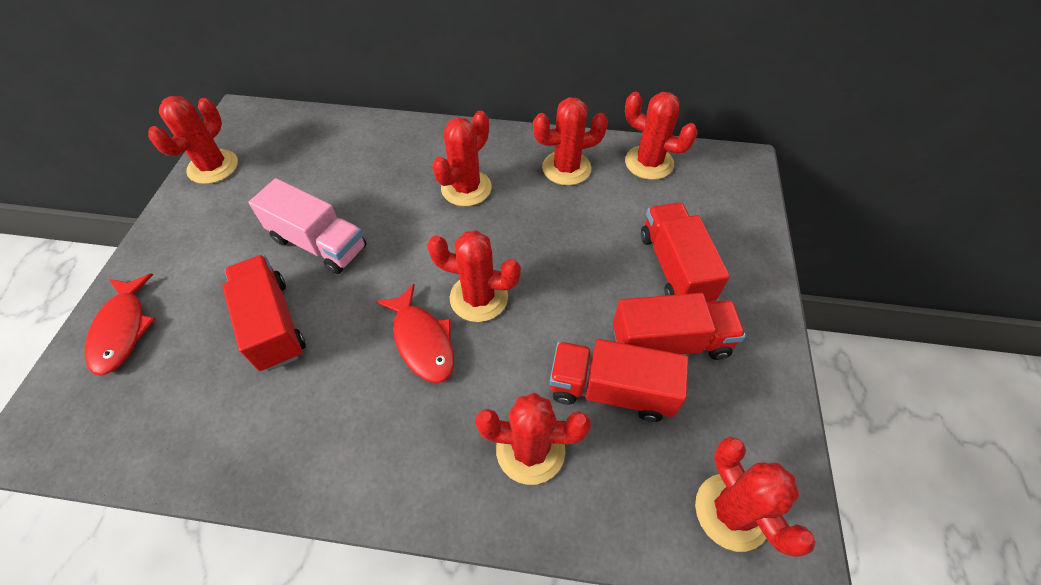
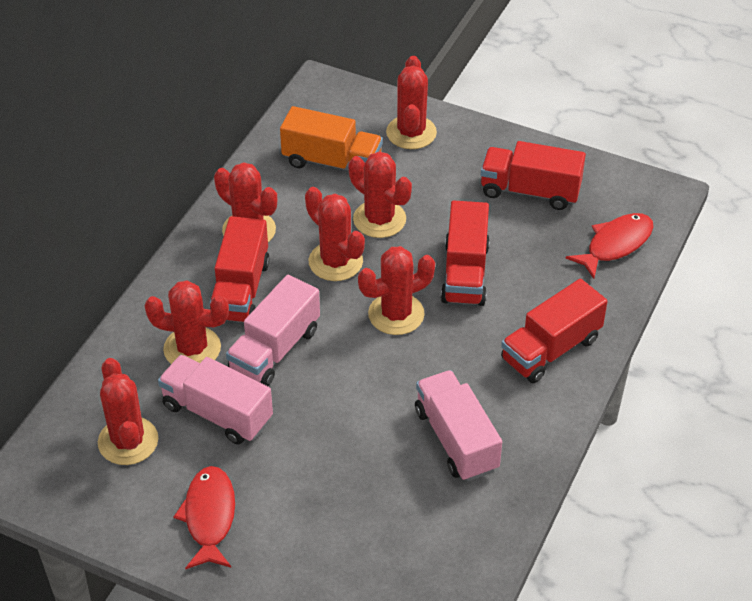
orange truck: none = 0 -> [280,106,383,171] = 1
pink truck: [249,178,366,274] = 1 -> [158,355,273,444] [226,275,320,386] [415,370,502,481] = 3

